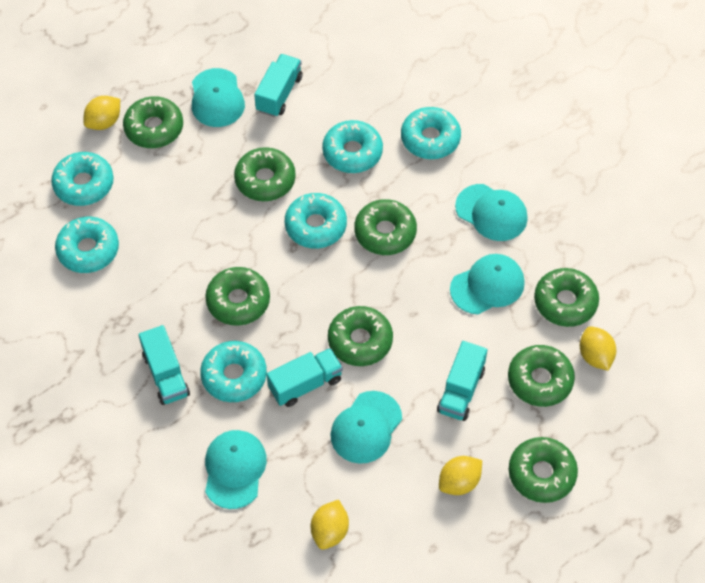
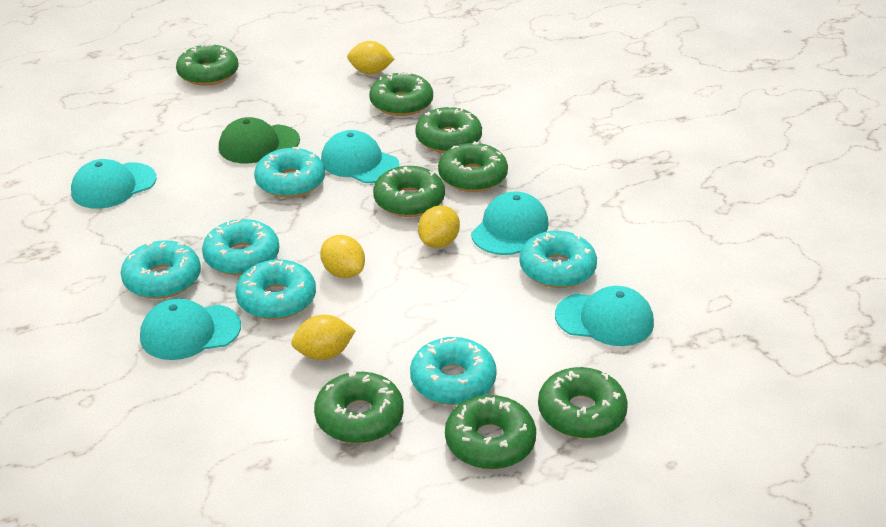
green cap: none = 0 -> [219,117,300,163] = 1
turquoise truck: [138,325,190,405] [254,54,302,117] [267,348,343,407] [437,341,488,421] = 4 -> none = 0

